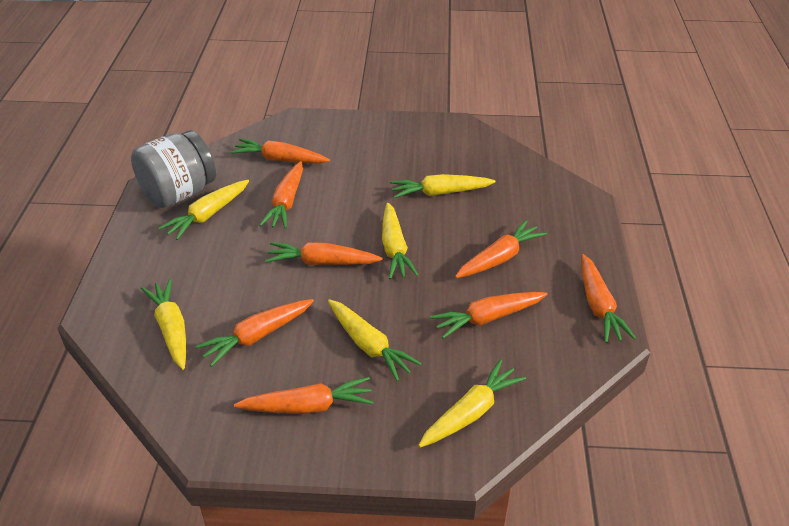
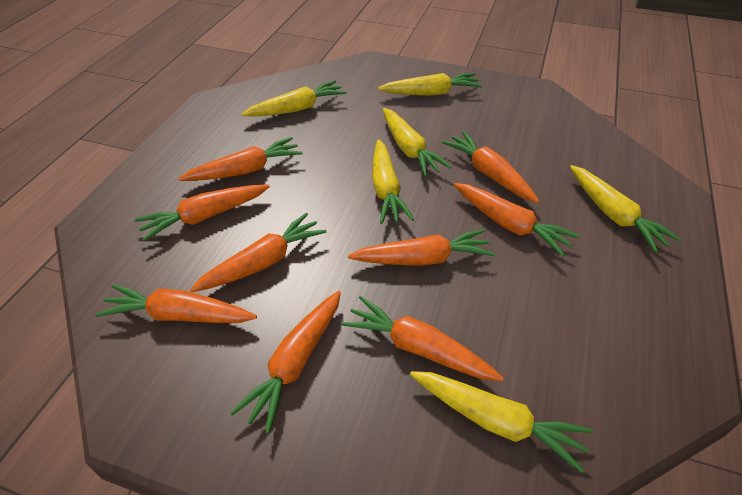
grey jar: [131,130,216,208] = 1 -> none = 0
orange carrot: [196,299,314,367] [231,139,330,164] [234,377,374,414] [260,161,303,229] [265,242,382,265] [430,292,547,339] [455,220,547,278] [581,254,636,343] = 8 -> [95,285,257,323] [135,185,270,242] [178,137,303,181] [190,213,326,292] [230,291,341,433] [341,296,503,381] [348,229,495,266] [442,131,539,203] [454,183,580,256] = 9

